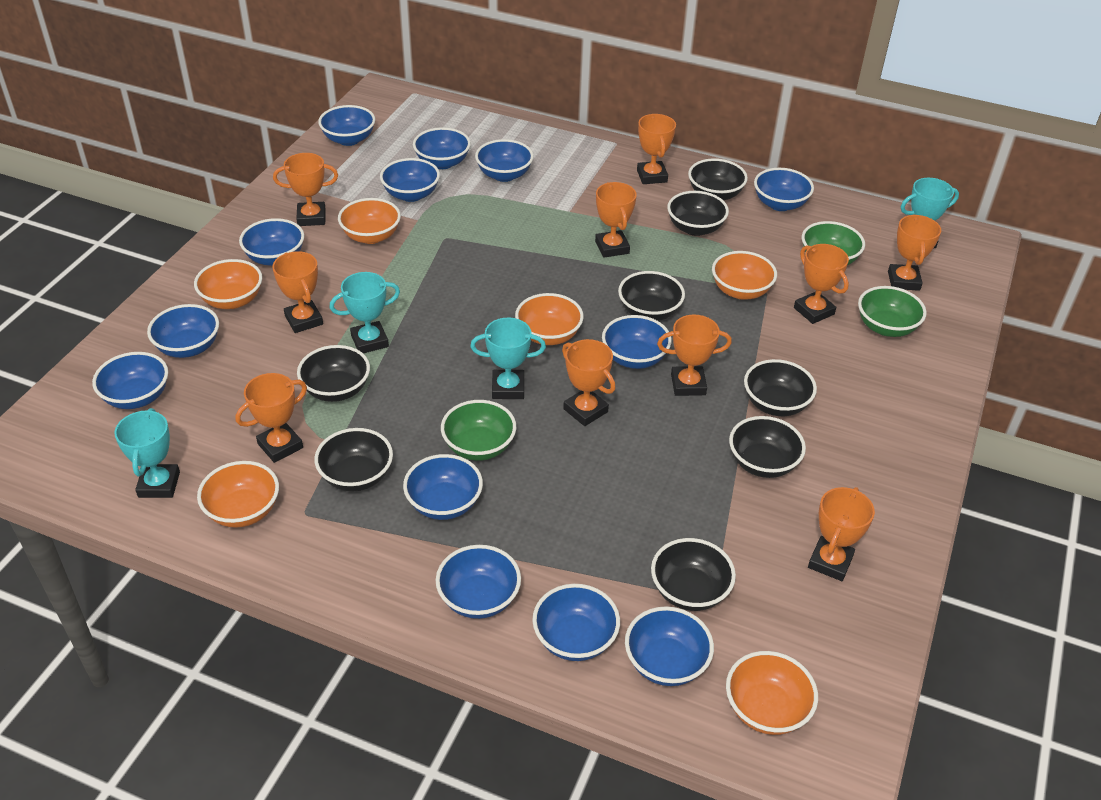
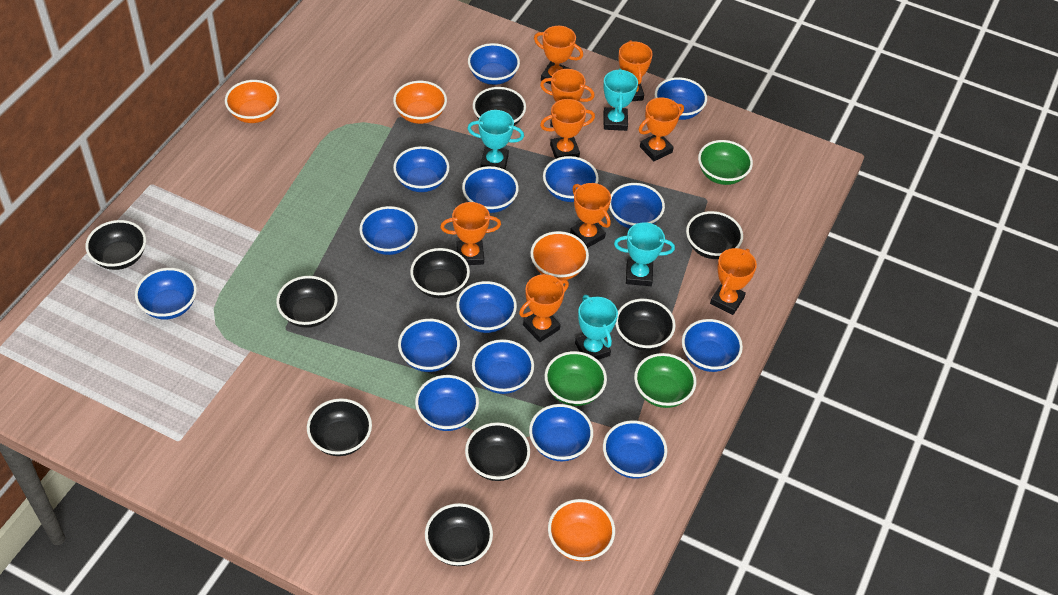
black bowl: [297,345,370,402] [314,428,393,491] [618,271,685,321] [651,538,736,611] [667,191,729,236] [688,158,748,200] [729,416,806,478] [744,359,817,416] = 8 -> [85,220,146,270] [276,276,338,328] [307,398,372,456] [410,248,470,298] [425,503,493,566] [465,422,530,481] [473,87,526,126] [615,299,676,351] [686,211,743,259] = 9
blue bowl: [92,352,168,409] [147,304,219,358] [239,218,304,266] [318,105,375,146] [380,158,440,202] [403,454,483,520] [413,127,471,169] [436,545,521,619] [475,139,534,182] [532,584,620,661] [602,315,672,369] [625,606,714,686] [754,168,814,211] = 13 -> [135,268,197,320] [359,206,418,255] [393,146,449,192] [398,319,460,372] [415,375,479,431] [456,281,517,333] [462,166,519,213] [468,43,520,85] [472,339,534,394] [529,404,593,461] [543,156,599,202] [603,420,667,479] [609,183,665,229] [655,77,707,120] [682,319,743,372] = 15
orange bowl: [194,259,262,309] [197,461,279,528] [338,198,401,244] [515,293,584,345] [712,251,777,299] [726,651,818,735] = 6 -> [225,80,280,123] [393,81,447,124] [530,231,589,280] [548,499,615,561] = 4
orange trophy: [236,373,307,463] [273,153,338,226] [273,251,323,333] [562,339,615,426] [595,182,637,258] [637,114,676,184] [657,315,732,396] [794,244,849,324] [808,487,875,581] [888,215,941,291] = 10 -> [440,202,501,265] [519,274,569,342] [534,26,583,84] [540,69,595,127] [540,99,595,159] [570,183,611,248] [618,40,653,101] [639,97,684,161] [710,248,757,315] = 9

